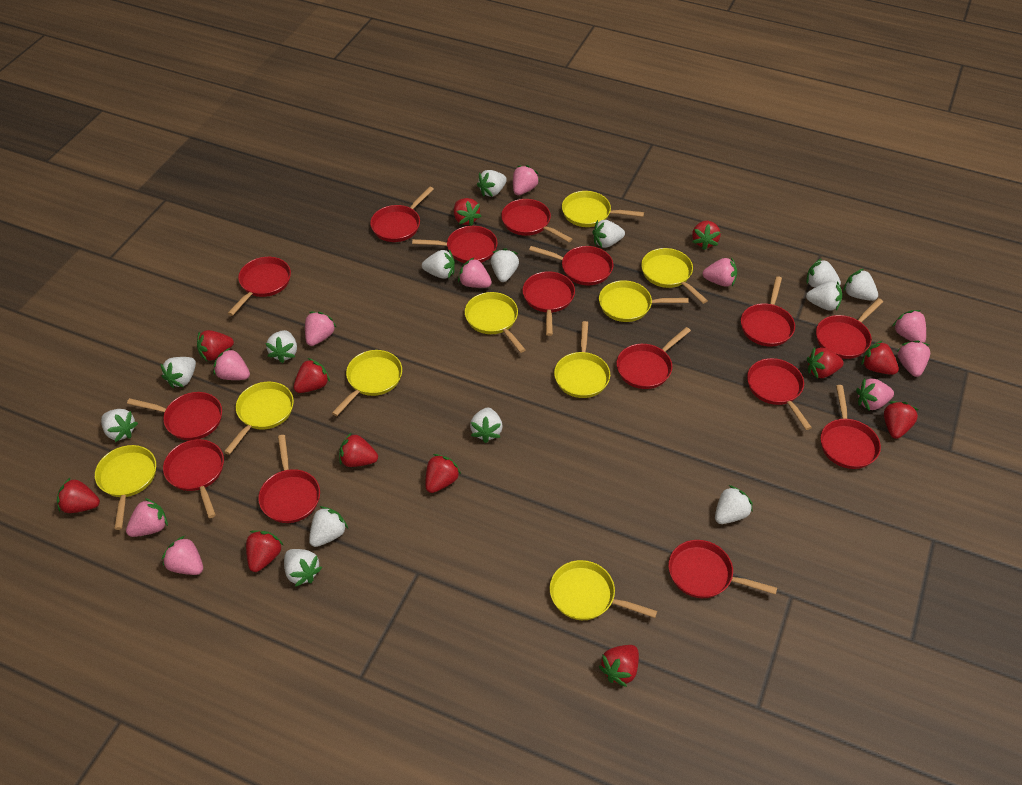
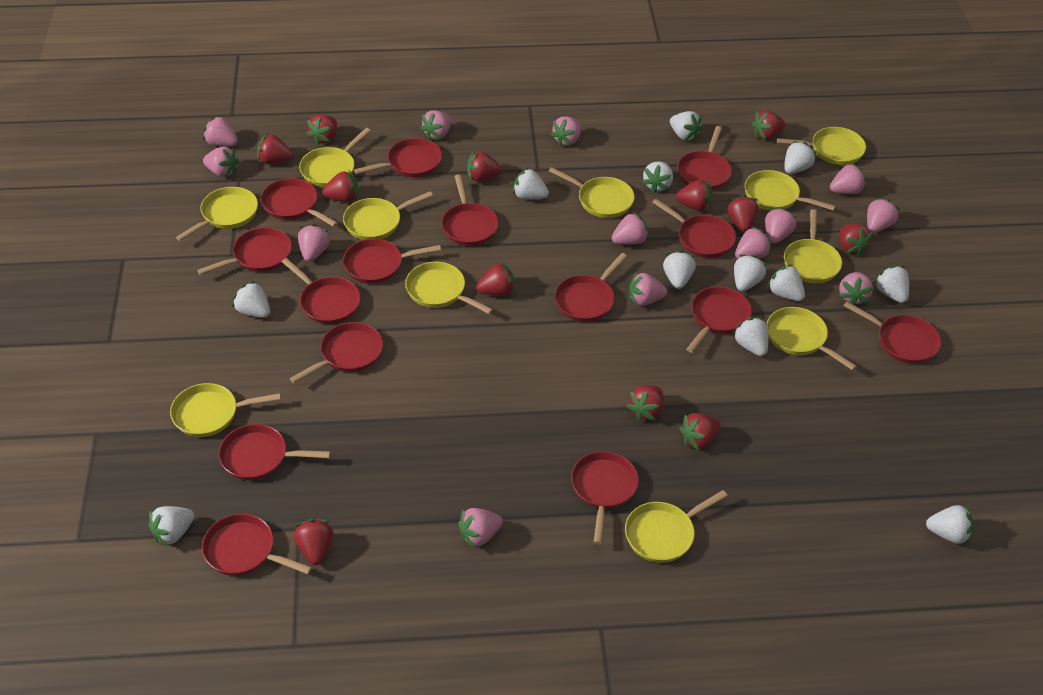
pink strawberry: [126,498,168,537] [162,536,203,575] [213,347,250,380] [305,312,336,346] [458,258,492,288] [513,165,540,195] [703,257,737,287] [856,378,894,411] [893,310,926,343] [896,341,930,377] = 10 -> [203,115,238,146] [203,146,239,177] [298,224,331,262] [420,110,452,140] [458,508,503,548] [550,116,581,146] [612,212,649,245] [629,273,667,306] [735,226,771,259] [765,208,797,244] [830,163,866,194] [839,272,873,305] [867,198,900,233] = 13
white strawberry: [101,409,138,442] [161,357,196,388] [266,330,297,363] [284,549,322,587] [309,506,348,547] [422,250,455,278] [470,408,503,443] [477,170,507,197] [491,248,519,282] [593,220,625,248] [715,485,753,524] [806,258,841,287] [806,281,842,311] [843,269,878,301] = 14 -> [149,506,194,546] [232,281,270,318] [513,168,549,199] [642,161,673,193] [663,251,696,289] [670,111,703,141] [733,317,769,356] [734,255,767,291] [767,264,805,301] [784,141,816,174] [874,266,909,303] [926,505,974,544] = 12
yellow pan: [95,445,156,530] [224,382,294,455] [332,350,402,416] [465,292,526,353] [549,560,657,620] [554,321,610,398] [562,191,644,227] [599,280,689,322] [641,248,708,304] = 9 -> [170,383,281,437] [176,187,258,241] [299,128,371,187] [343,191,433,240] [405,262,493,314] [549,167,635,218] [625,490,728,563] [744,170,836,211] [767,307,857,371] [777,127,866,165] [784,209,842,284] = 11

